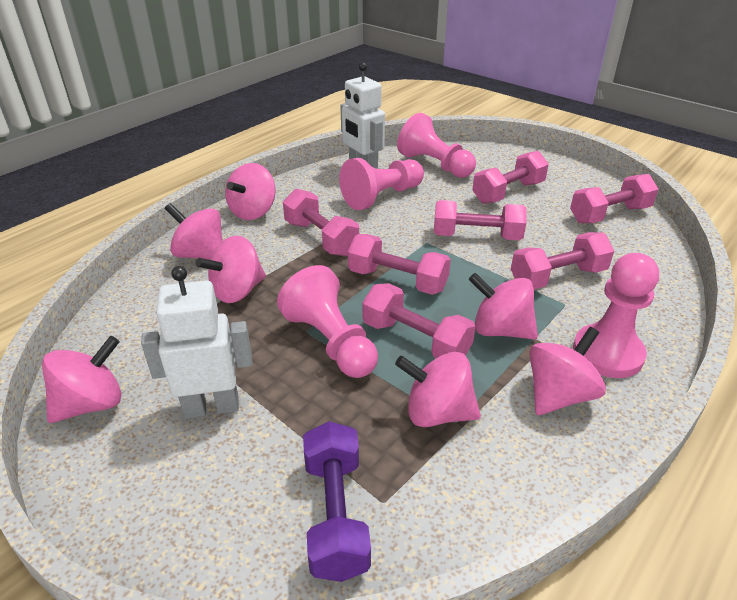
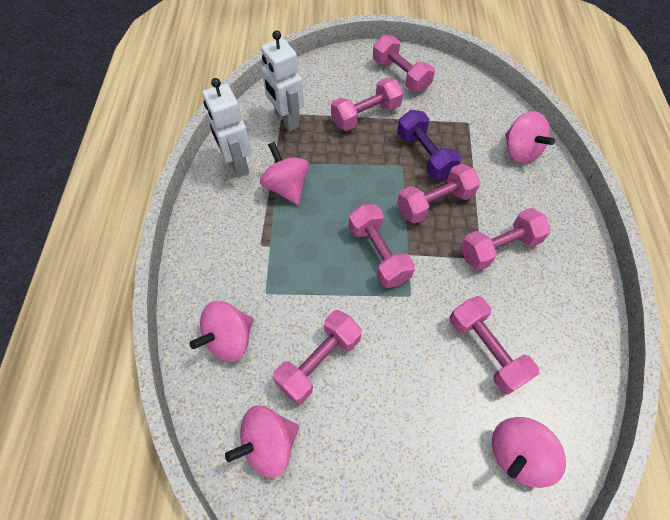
pink pawn: [277,265,378,378] [339,158,424,210] [397,113,476,178] [573,253,659,378] = 4 -> none = 0
pink spinning top: [42,336,122,423] [165,203,223,260] [196,236,266,303] [225,163,276,220] [395,352,481,427] [469,273,538,340] [529,327,606,415] = 7 -> [190,301,253,362] [225,406,299,478] [260,142,309,205] [492,417,566,488] [505,111,555,163] = 5

